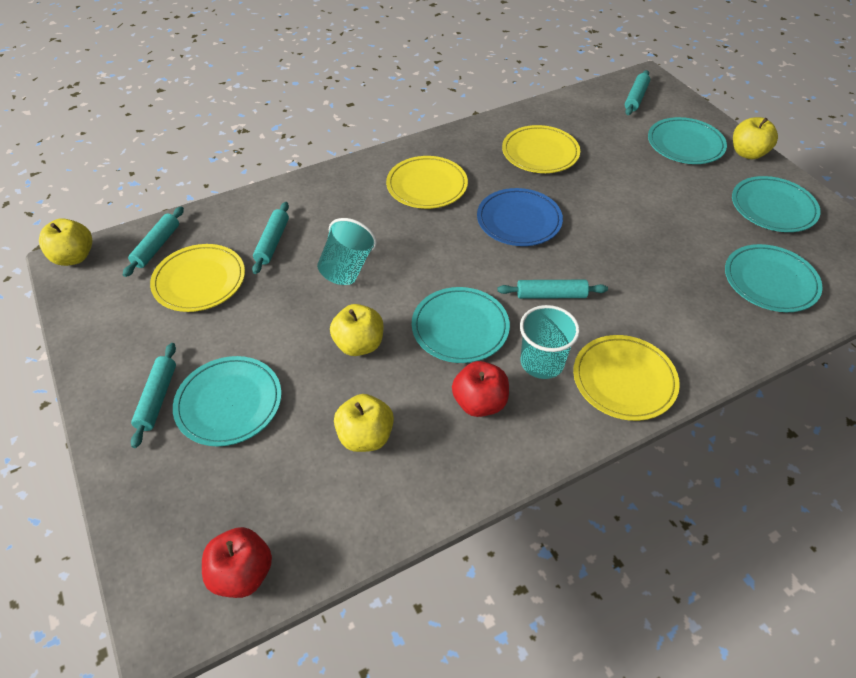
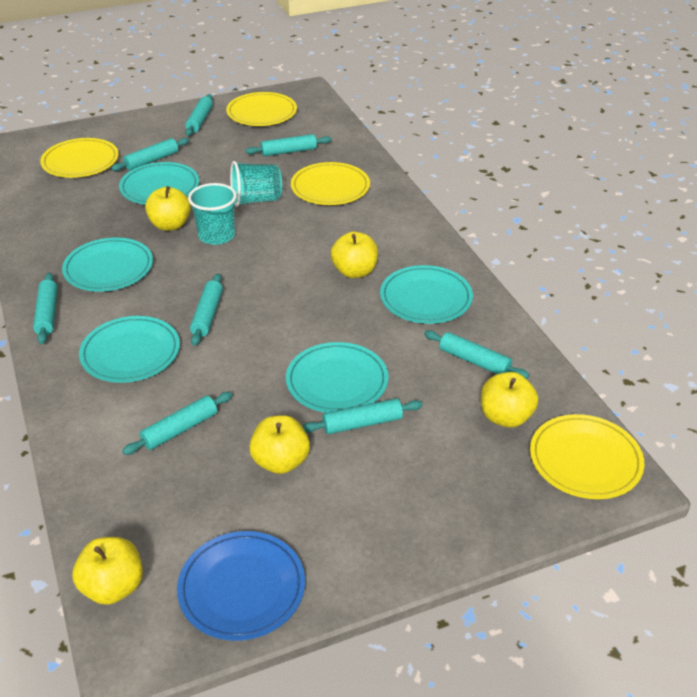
red apple: [202,527,272,598] [452,361,509,417] = 2 -> none = 0
turquoise rolling pin: [123,207,184,277] [131,343,176,448] [252,202,289,274] [498,280,608,299] [625,70,650,115] = 5 -> [33,273,58,344] [111,138,189,171] [122,392,232,455] [185,94,213,136] [190,273,223,346] [245,134,331,156] [302,398,423,434] [424,330,529,379] = 8
yellow apple: [39,218,92,266] [330,304,383,356] [334,394,394,452] [733,117,778,159] = 4 -> [72,537,143,605] [145,186,191,231] [249,415,310,474] [331,232,378,278] [481,372,538,428] = 5

